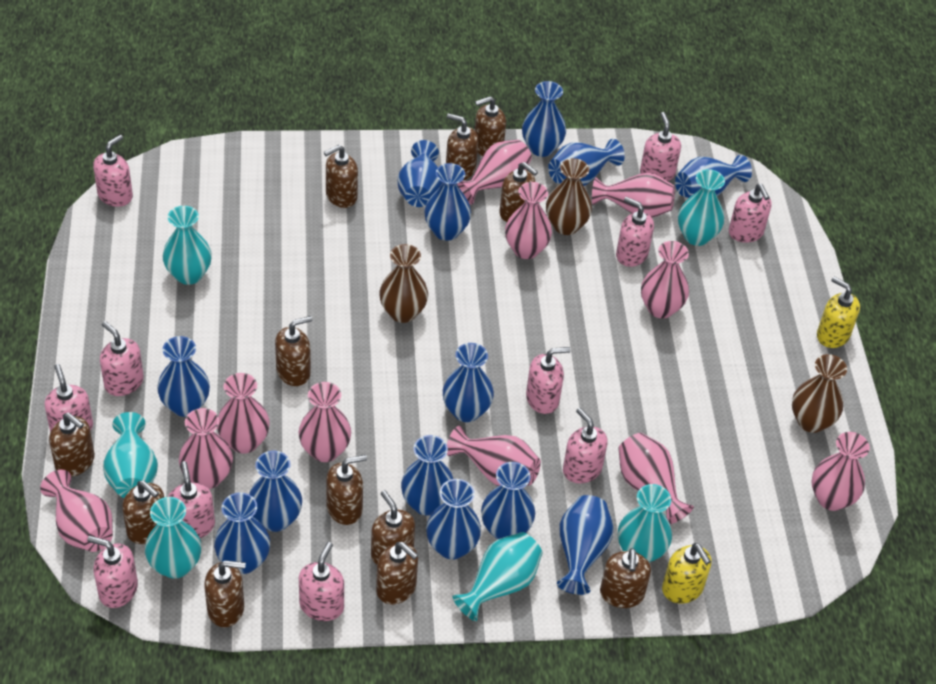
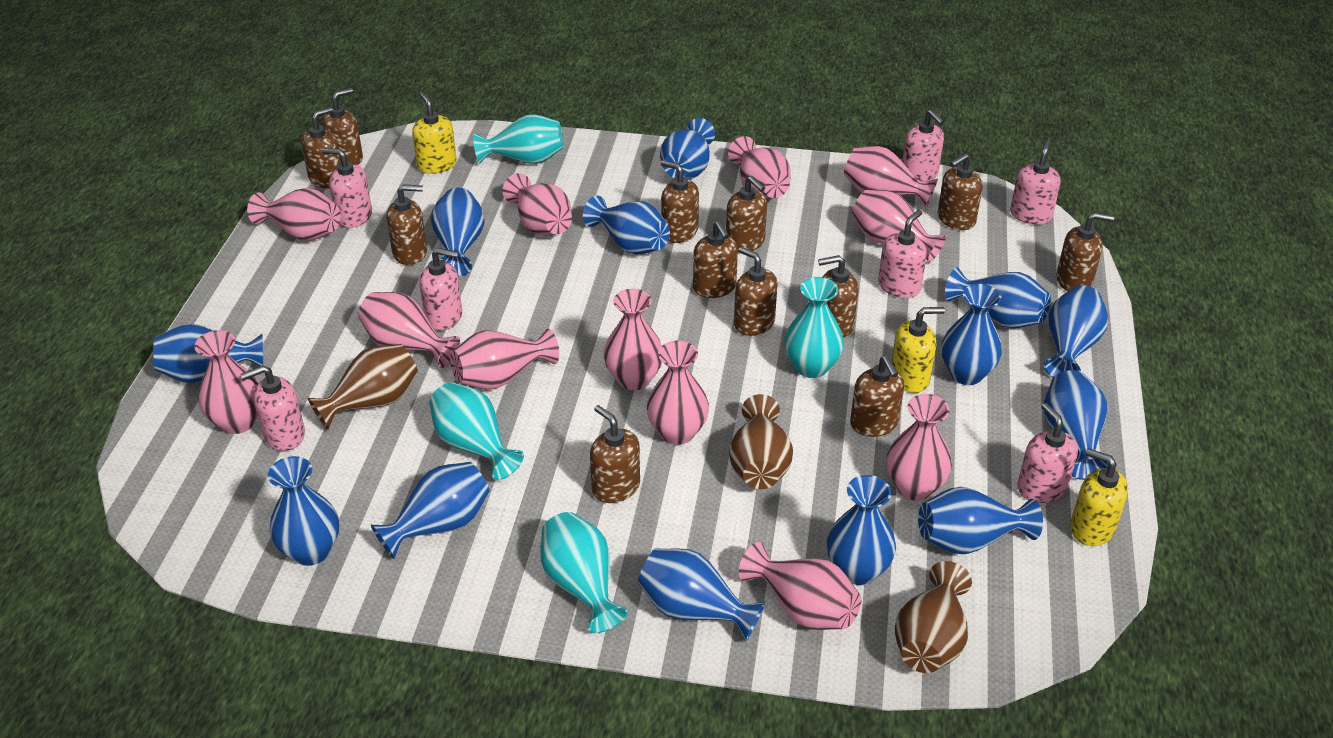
pink soap dispenser: [45,364,93,432] [87,536,138,608] [93,135,133,207] [100,321,144,396] [168,461,215,538] [299,542,344,621] [526,347,571,414] [563,408,608,483] [616,197,654,267] [640,112,681,181] [729,184,772,243] = 11 -> [240,365,305,451] [322,148,372,228] [420,248,462,331] [878,210,927,298] [902,110,944,182] [1010,139,1061,225] [1017,403,1078,503] = 7
pink vase: [40,470,113,552] [179,408,233,489] [217,373,270,454] [298,382,351,462] [447,426,541,486] [457,140,532,205] [505,182,552,259] [592,173,675,218] [618,433,694,525] [641,241,689,318] [811,432,870,511] = 11 -> [194,330,259,434] [247,188,341,241] [358,292,460,368] [450,329,559,390] [502,173,572,236] [604,289,662,390] [647,341,709,445] [728,136,791,199] [739,542,862,630] [844,146,938,208] [852,190,947,263] [886,394,952,501] = 12
turquoise vase: [103,412,158,498] [145,497,201,579] [163,206,212,285] [452,532,543,621] [618,484,672,562] [678,169,725,246] = 6 -> [429,382,524,480] [473,114,564,164] [541,512,628,633] [785,277,844,378] = 4
yellow soap dispenser: [662,543,711,604] [817,277,860,348] = 2 -> [412,92,457,174] [892,307,945,393] [1070,448,1128,546] = 3

